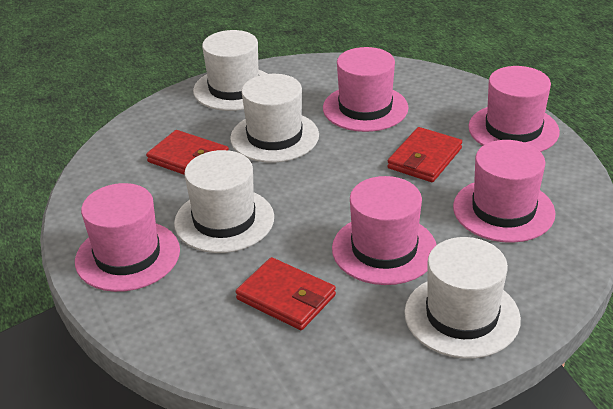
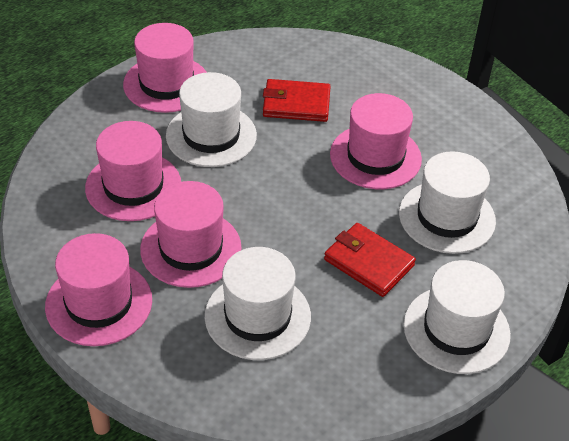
red wallet: [146,130,229,175] [236,257,336,330] [387,127,462,182] = 3 -> [263,79,331,122] [324,223,416,297] = 2

